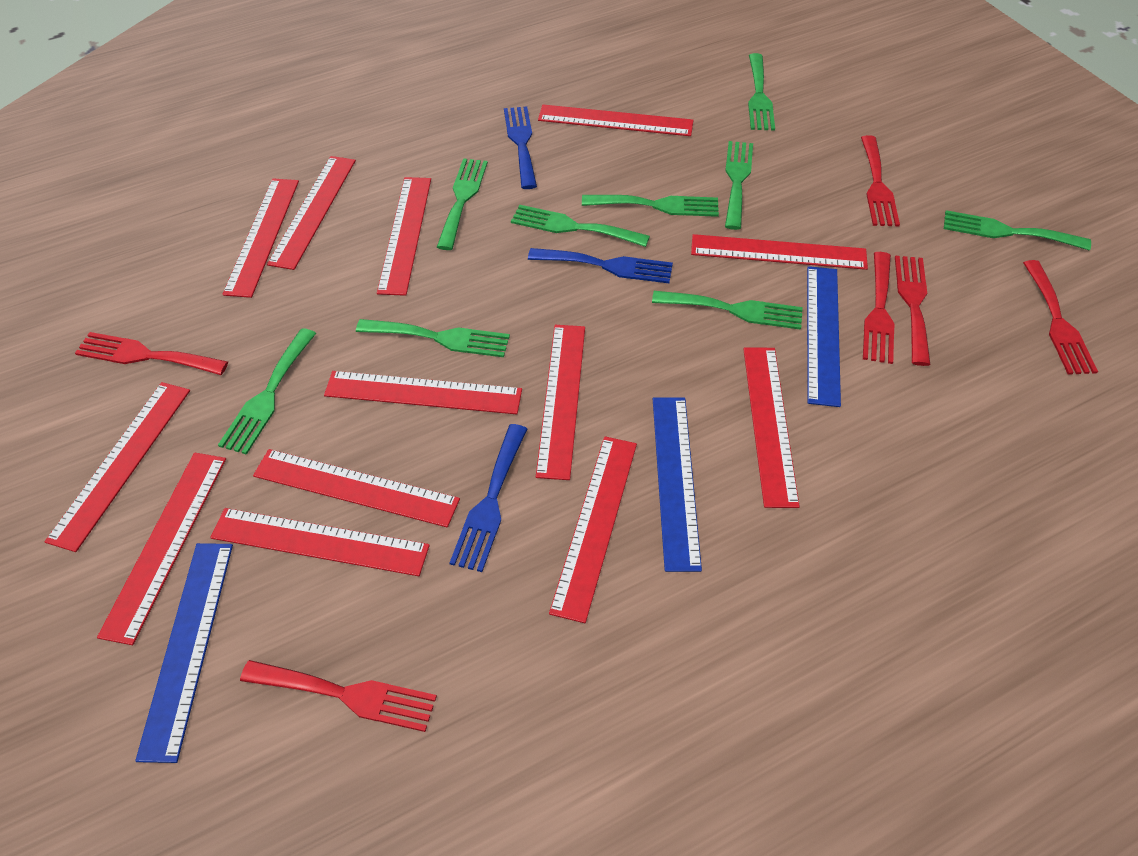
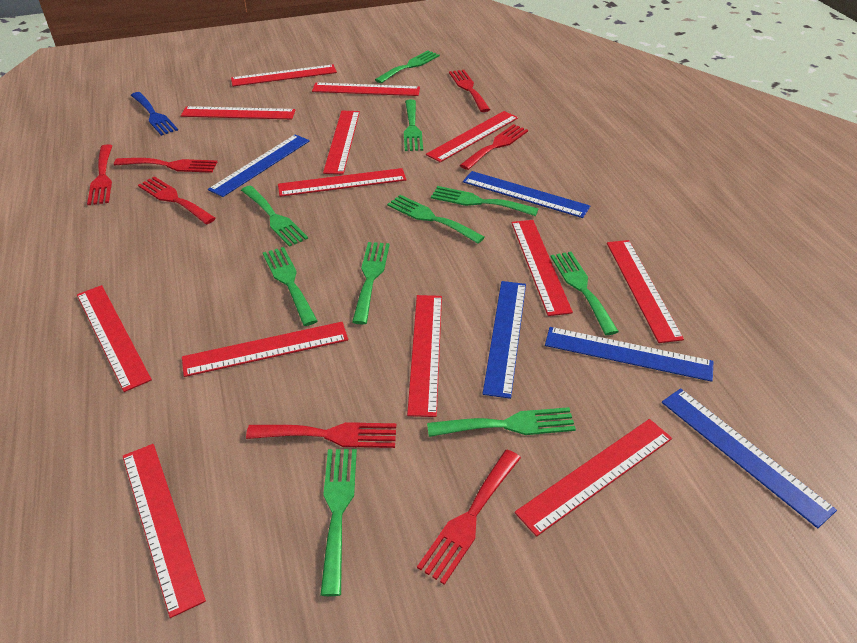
blue fork: [449,424,527,572] [504,106,537,189] [528,248,673,283] = 3 -> [131,92,178,136] = 1
blue ruler: [135,543,233,763] [653,397,702,572] [807,266,841,407] = 3 -> [208,134,310,197] [463,171,590,218] [483,281,526,399] [545,327,713,382] [662,388,837,528] = 5
green fork: [218,328,316,455] [356,319,510,357] [437,158,488,250] [511,205,650,247] [582,195,719,217] [652,291,803,330] [725,141,753,230] [748,53,775,131] [944,210,1091,250] = 9 -> [241,185,308,247] [263,247,317,326] [320,449,357,596] [352,242,390,324] [375,50,440,83] [387,195,485,244] [404,99,423,151] [427,407,576,437] [431,186,539,216] [551,252,619,335] = 10
red fork: [75,332,228,375] [240,660,437,732] [861,135,900,226] [863,252,894,364] [895,256,930,366] [1023,260,1098,375] = 6 -> [87,144,112,205] [114,158,217,173] [138,176,216,224] [246,422,396,448] [417,450,521,585] [449,70,490,112] [460,124,528,170] = 7

